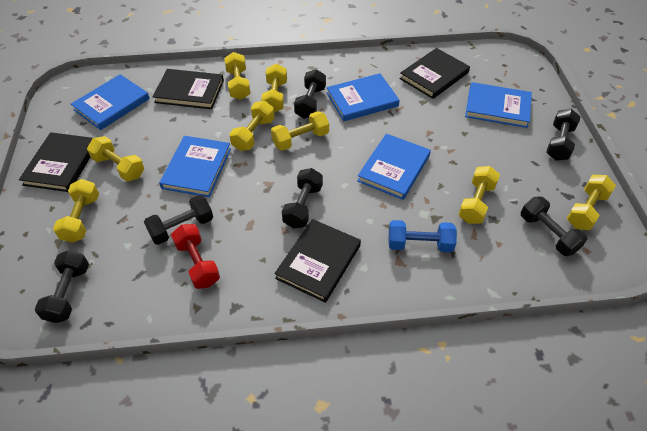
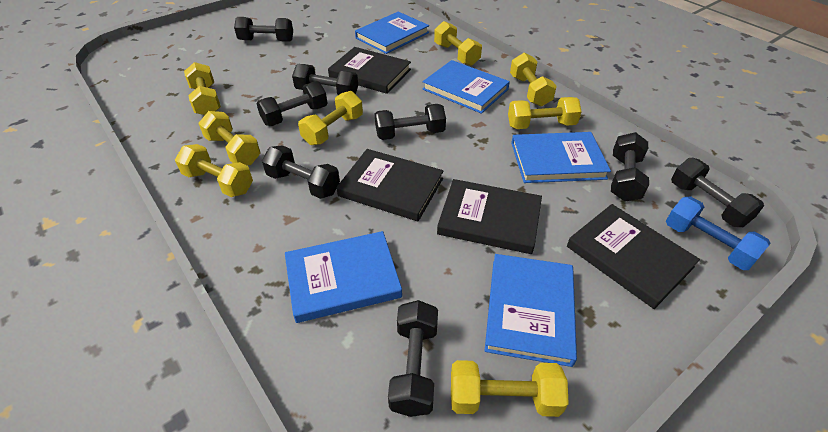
black dumbbell: [35,250,89,323] [144,195,213,245] [282,168,323,228] [294,69,326,119] [521,196,587,256] [546,109,581,161] = 6 -> [234,17,293,42] [256,81,327,126] [262,145,340,199] [292,64,358,95] [375,104,446,140] [388,300,438,417] [611,132,649,201] [671,158,764,227] = 8
red dumbbell: [171,224,220,289] = 1 -> none = 0

